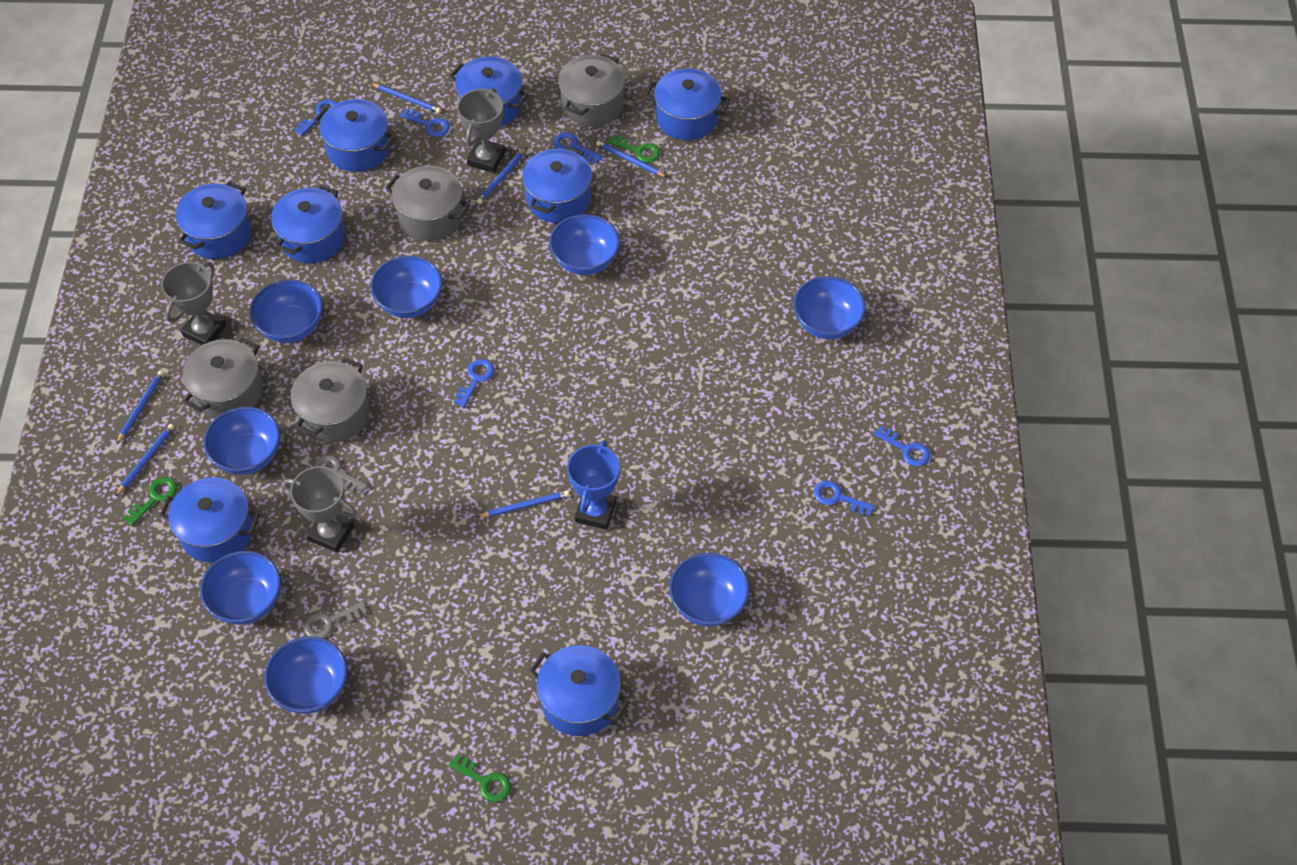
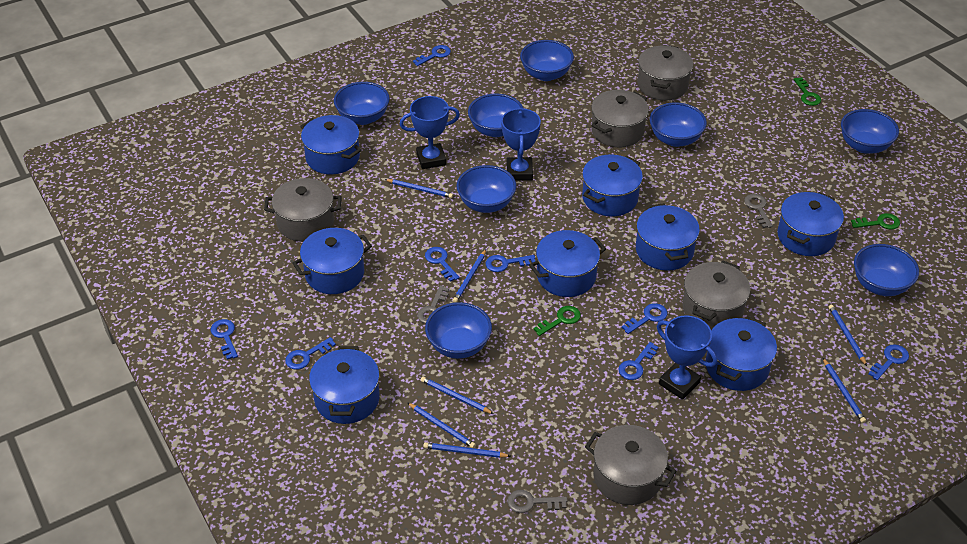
blue key: [294,99,337,136] [400,108,450,137] [454,359,494,407] [554,132,603,164] [814,481,874,516] [874,426,930,467] = 6 -> [211,319,238,360] [285,337,336,370] [413,45,451,66] [425,247,460,282] [486,255,535,272] [618,342,658,380] [622,303,668,334] [868,344,909,380] = 8
blue pencil: [116,370,164,445] [116,424,174,496] [371,83,441,113] [477,148,526,204] [477,490,570,517] [596,141,667,177] = 6 -> [385,179,453,198] [408,403,476,448] [421,377,494,414] [423,442,510,458] [453,249,486,303] [823,358,866,423] [829,305,867,366] = 7
blue trophy: [567,440,620,530] = 1 -> [400,96,460,169] [501,108,541,180] [657,316,717,400] = 3
grey key: [304,601,367,638] [313,455,368,495] = 2 -> [418,285,449,324] [507,490,567,513] [744,194,773,228] = 3
grey pot: [183,337,263,419] [290,357,369,443] [385,166,470,241] [558,53,625,127] = 4 -> [264,178,342,242] [585,425,676,505] [591,90,649,147] [638,45,693,100] [682,261,750,330] = 5
grey trophy: [161,262,227,345] [283,466,357,553] [457,88,506,173] = 3 -> none = 0

